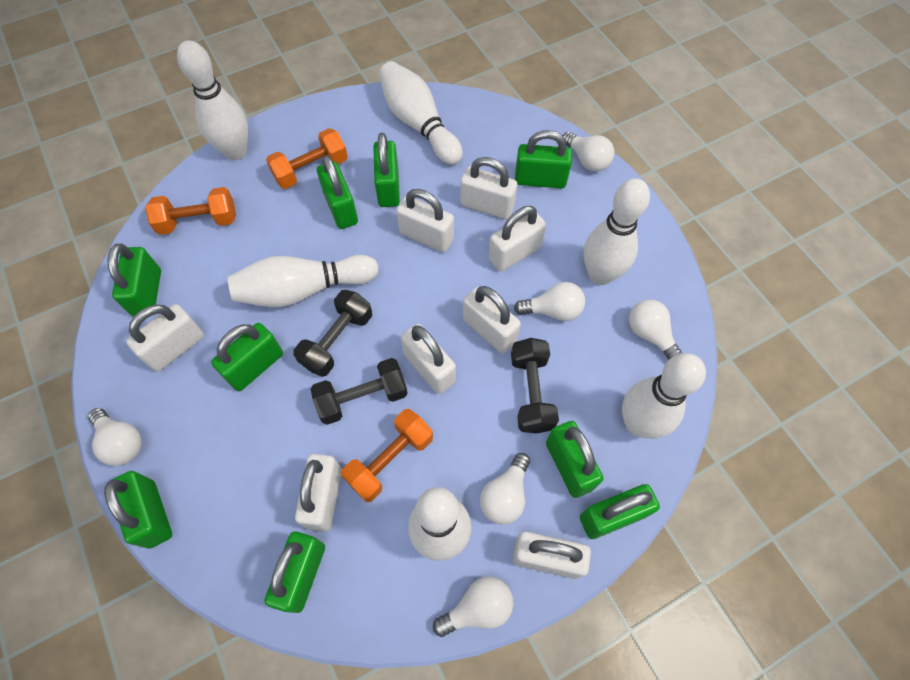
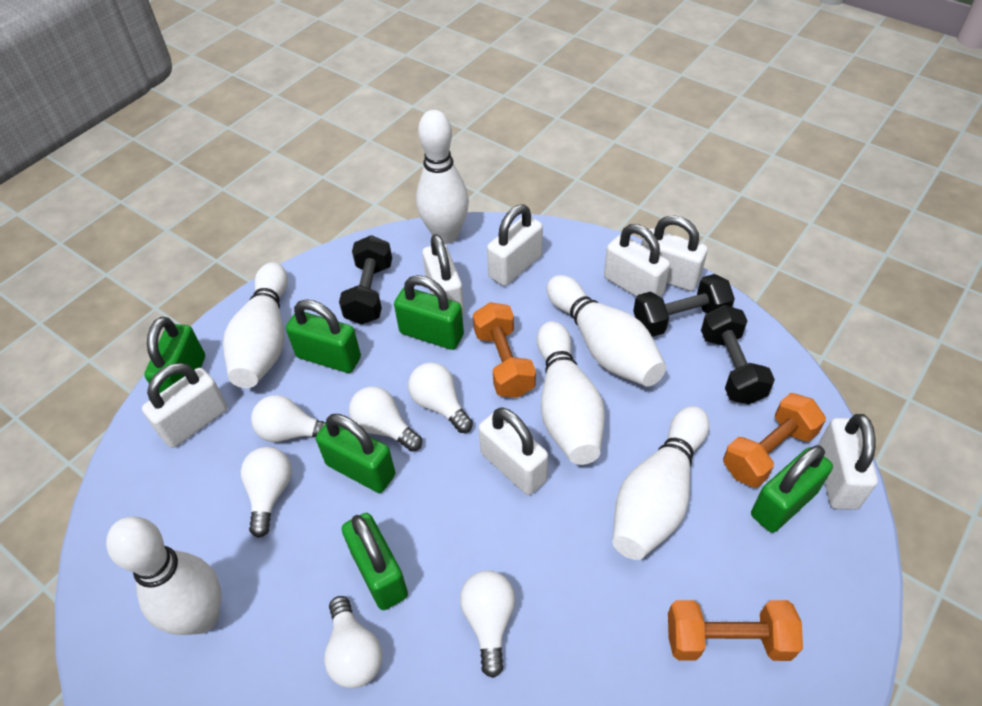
green padlock: [104,471,172,549] [107,244,161,317] [211,323,283,391] [264,532,325,613] [317,155,358,229] [373,133,400,207] [515,130,572,188] [546,421,604,498] [580,484,660,539] = 9 -> [144,317,205,393] [286,299,361,373] [316,414,395,493] [342,513,408,610] [394,275,464,350] [751,445,833,533] = 6
white padlock: [126,304,204,371] [295,454,342,532] [396,189,454,252] [401,324,456,394] [460,157,517,219] [463,286,521,354] [488,206,546,272] [512,531,591,579] = 8 -> [142,363,227,448] [422,234,464,315] [479,408,548,495] [487,204,543,286] [604,224,670,297] [641,215,708,291] [818,414,878,510] = 7

